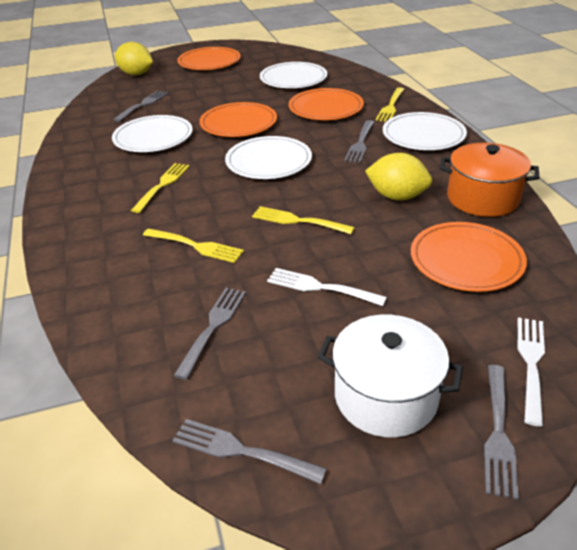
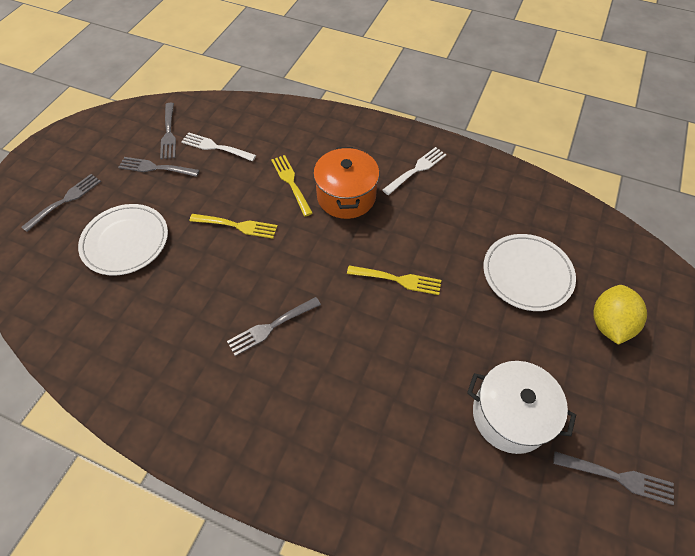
orange plate: [177,47,241,70] [199,102,277,137] [289,88,364,120] [411,222,527,292] = 4 -> none = 0
white plate: [112,115,193,152] [225,136,312,179] [260,62,328,88] [383,112,467,150] = 4 -> [78,204,168,276] [483,234,576,311] = 2
yellow fork: [131,163,190,213] [143,229,244,263] [252,206,355,234] [375,87,405,122] = 4 -> [189,214,277,239] [271,155,313,216] [347,265,441,295] = 3
yellow lemon: [115,42,153,76] [365,153,432,201] = 2 -> [593,285,647,345] = 1

